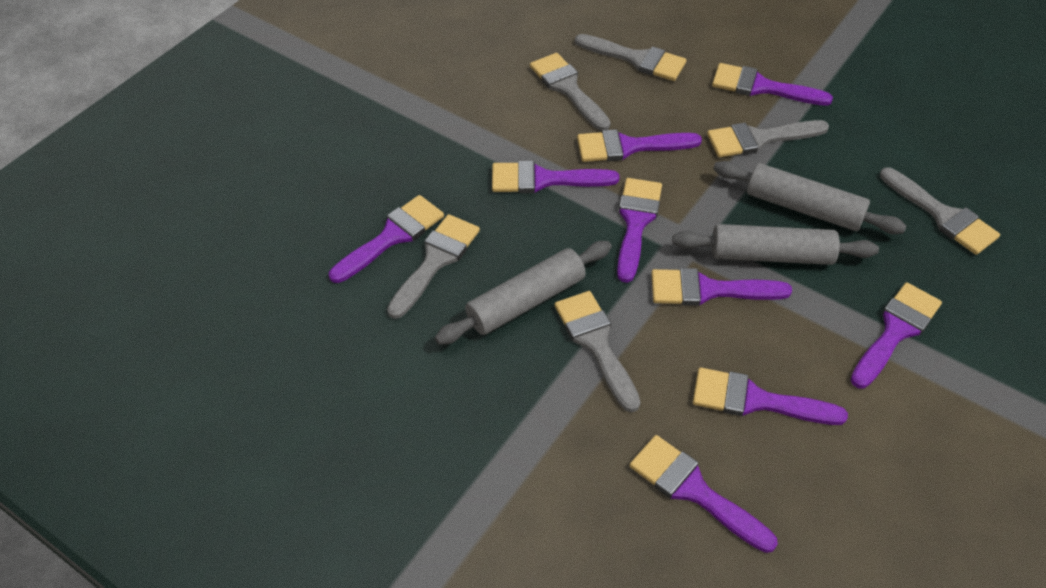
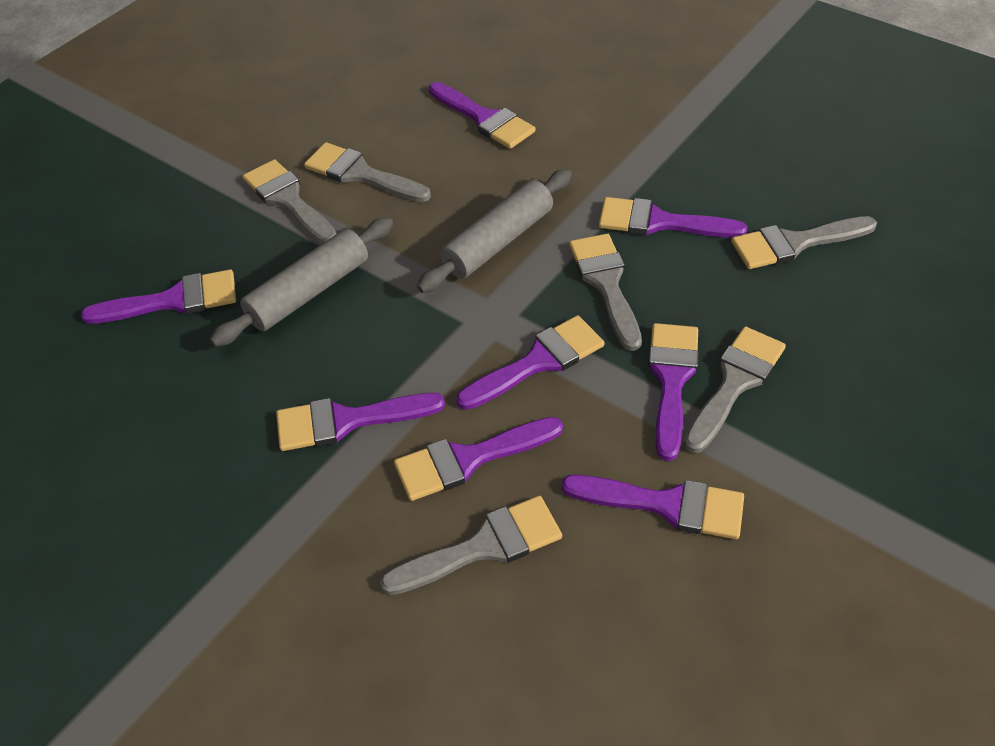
grey rolling pin: [435,241,612,345] [672,224,879,265] [713,161,906,234] = 3 -> [210,217,393,347] [417,169,572,293] = 2
purple brush: [329,195,444,283] [492,161,619,193] [577,129,702,162] [617,178,662,283] [630,435,778,553] [651,268,792,306] [693,368,848,425] [712,63,833,106] [850,282,942,388] = 9 -> [81,269,236,324] [276,393,445,451] [394,417,563,501] [429,82,535,149] [456,315,605,410] [562,475,744,539] [599,197,747,238] [648,323,699,461] = 8

